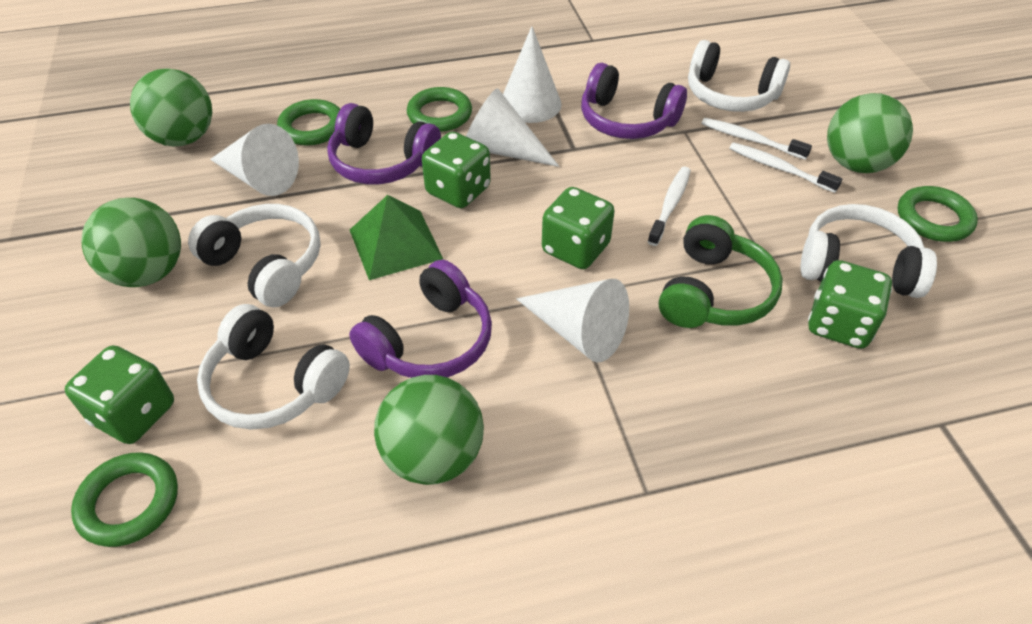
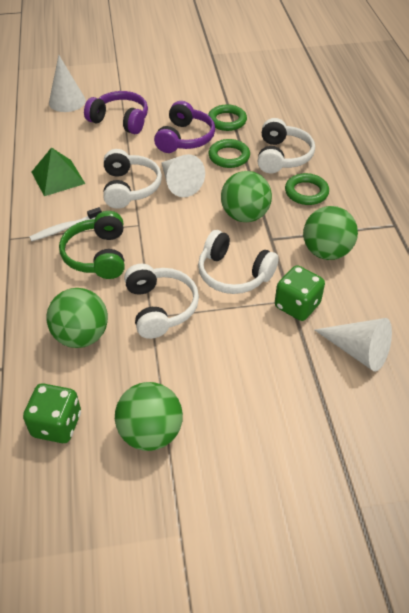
green dice: [65,345,174,444] [422,132,491,208] [542,187,615,269] [808,260,892,349] = 4 -> [23,383,81,443] [275,265,325,321] = 2
green ring: [71,452,178,547] [277,99,340,146] [407,87,472,132] [898,186,978,242] = 4 -> [208,104,247,131] [209,139,250,168] [285,173,329,205] = 3
purple headphones: [327,103,441,184] [349,260,492,378] [581,63,687,139] = 3 -> [84,91,148,134] [154,101,215,153] = 2
white cone: [210,124,299,196] [466,88,559,167] [503,26,562,123] [516,279,629,362] = 4 -> [49,55,86,112] [161,154,205,197] [314,318,392,372] = 3
white toothbrush: [648,167,691,246] [701,118,812,160] [729,142,842,193] = 3 -> [30,207,102,241] = 1

